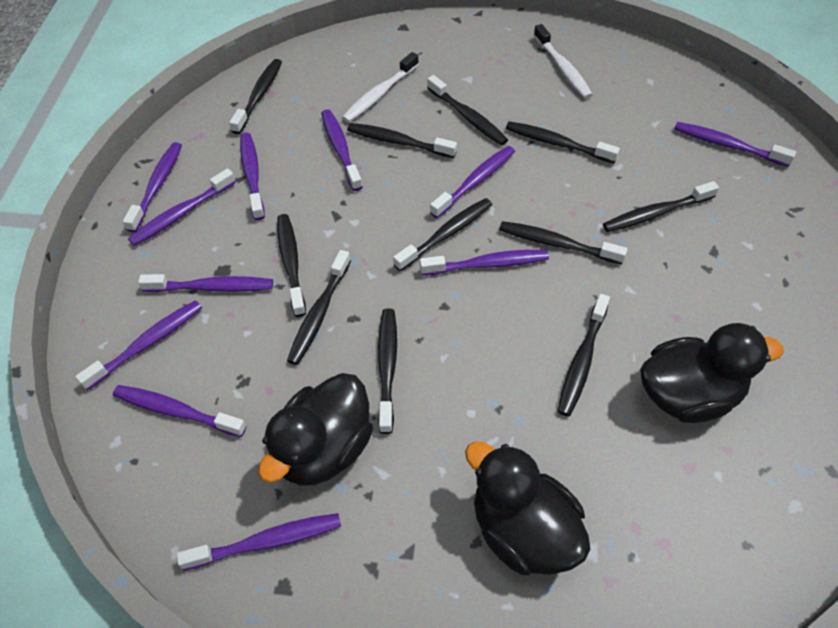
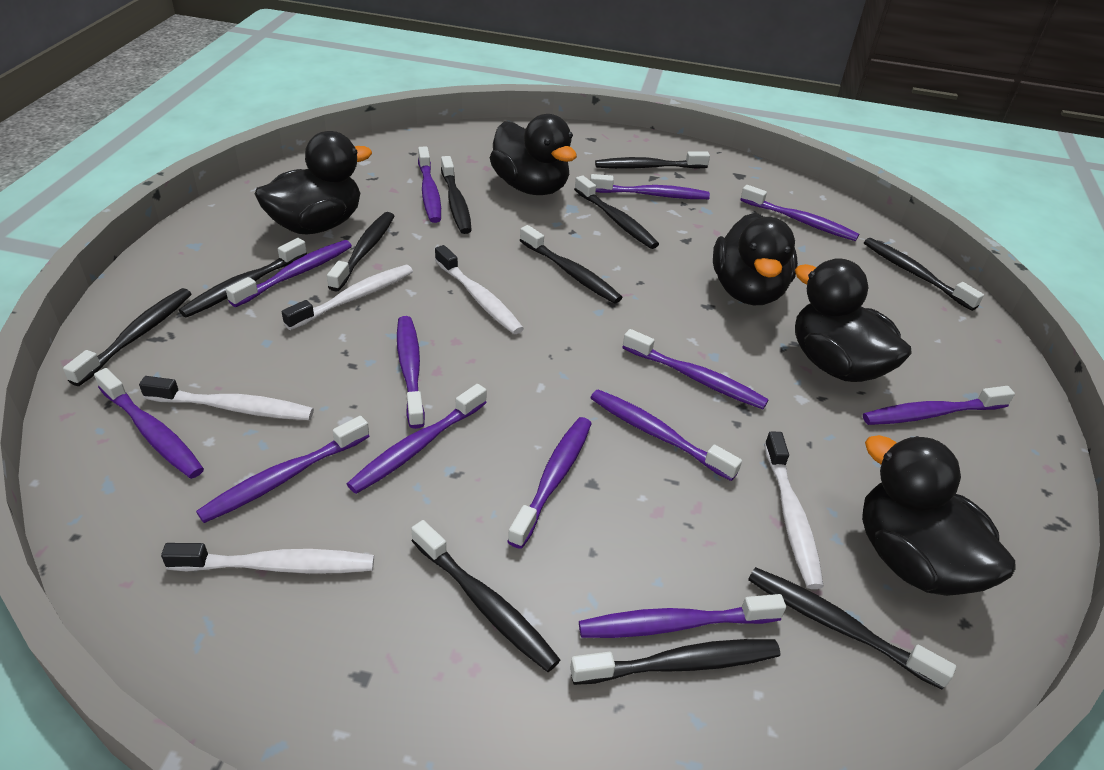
black duck: [258,373,373,486] [465,441,590,575] [640,323,784,423] = 3 -> [255,131,372,234] [490,114,577,195] [713,213,798,305] [795,258,912,382] [862,435,1016,596] = 5
purple toothbrush: [75,300,202,391] [113,385,246,437] [123,142,182,233] [128,168,236,246] [138,274,273,292] [177,513,341,571] [240,133,265,220] [321,109,363,191] [420,250,549,275] [430,146,515,218] [674,122,796,167] = 11 -> [94,368,204,479] [196,416,369,523] [226,240,352,307] [347,384,487,494] [397,316,425,429] [418,147,441,223] [507,417,592,549] [579,594,786,638] [590,174,710,199] [590,389,742,481] [622,329,769,409] [740,185,859,241] [863,386,1015,425] = 13
white toothbrush: [342,52,419,123] [534,24,593,99] = 2 -> [139,376,314,420] [161,543,374,574] [282,265,413,330] [435,245,524,334] [764,432,824,589] = 5

